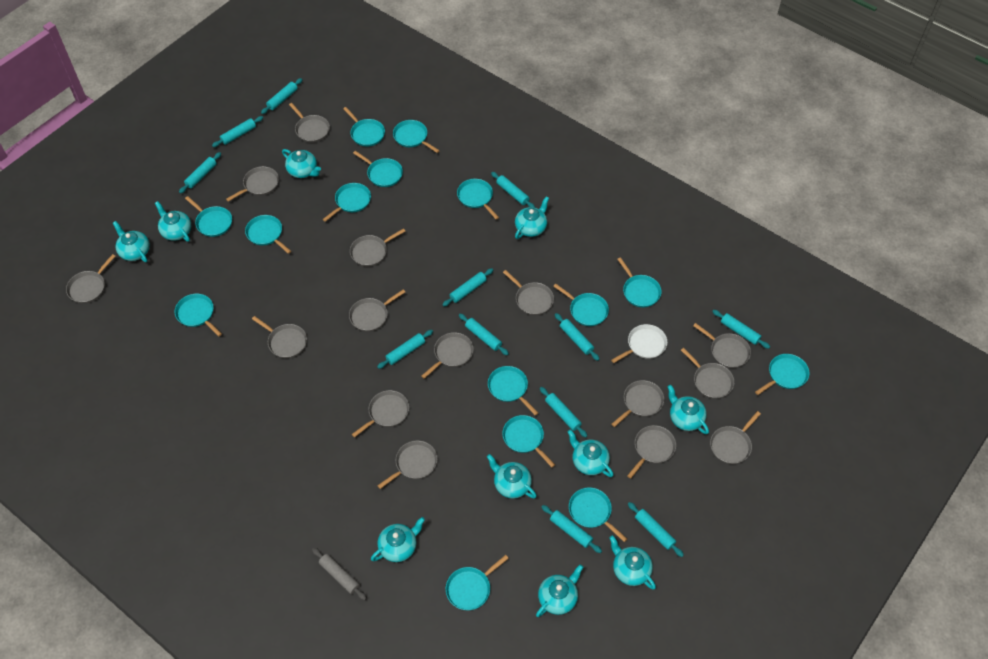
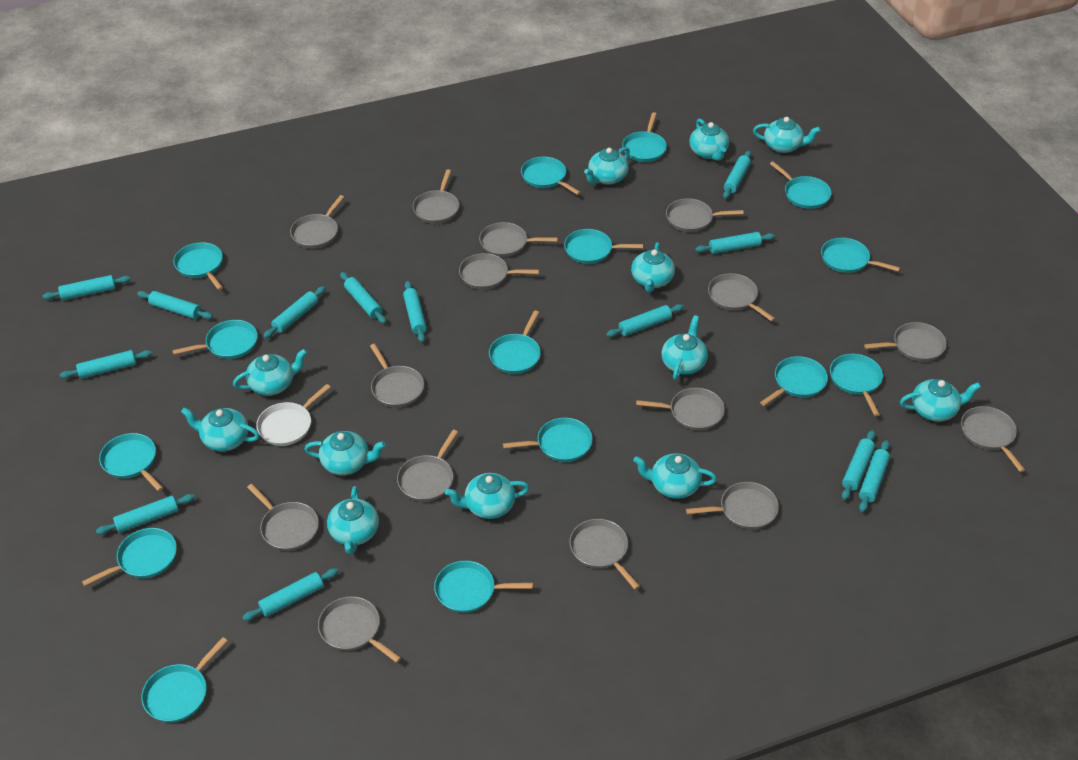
grey rolling pin: [312,548,367,600] = 1 -> none = 0
turquoise rolling pin: [179,152,221,194] [212,116,263,147] [261,78,303,114] [377,330,433,369] [442,268,493,306] [459,314,509,355] [491,172,535,208] [540,387,587,438] [542,505,602,553] [555,313,599,361] [628,502,684,557] [712,310,770,349] = 12 -> [43,275,131,300] [60,350,152,379] [96,494,195,535] [137,291,213,319] [242,568,339,621] [263,286,326,338] [340,272,386,324] [403,281,427,343] [606,304,684,337] [695,232,775,254] [723,151,751,199] [842,430,875,500] [859,440,890,512] = 13
turquoise teapot: [113,221,150,262] [155,201,191,242] [282,149,321,178] [371,517,425,562] [487,454,537,499] [515,197,549,239] [536,565,583,617] [568,429,614,477] [609,535,656,590] [667,385,709,434] = 10 -> [181,407,260,451] [233,349,307,396] [304,431,386,475] [327,486,379,554] [445,473,530,519] [584,147,630,185] [631,242,675,292] [633,453,717,499] [661,315,708,380] [689,119,729,161] [753,117,821,153] [900,379,981,421] = 12

